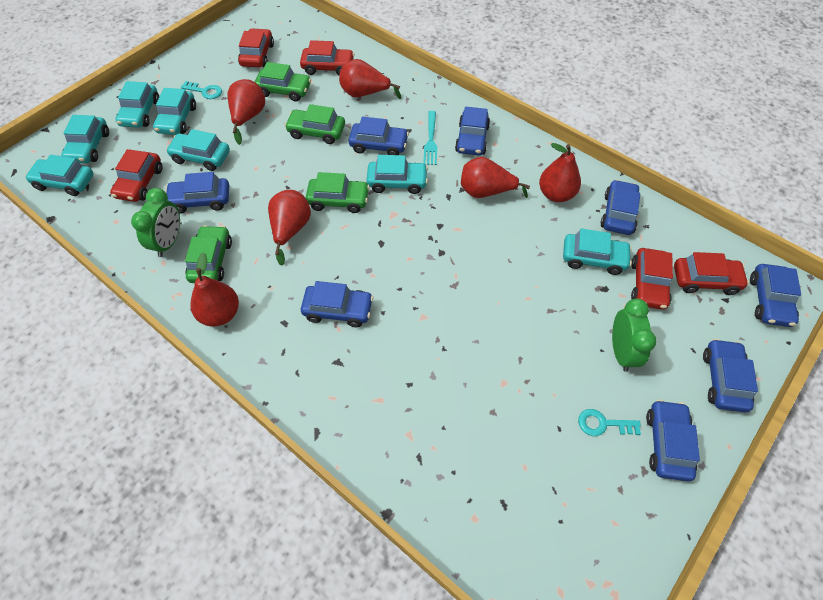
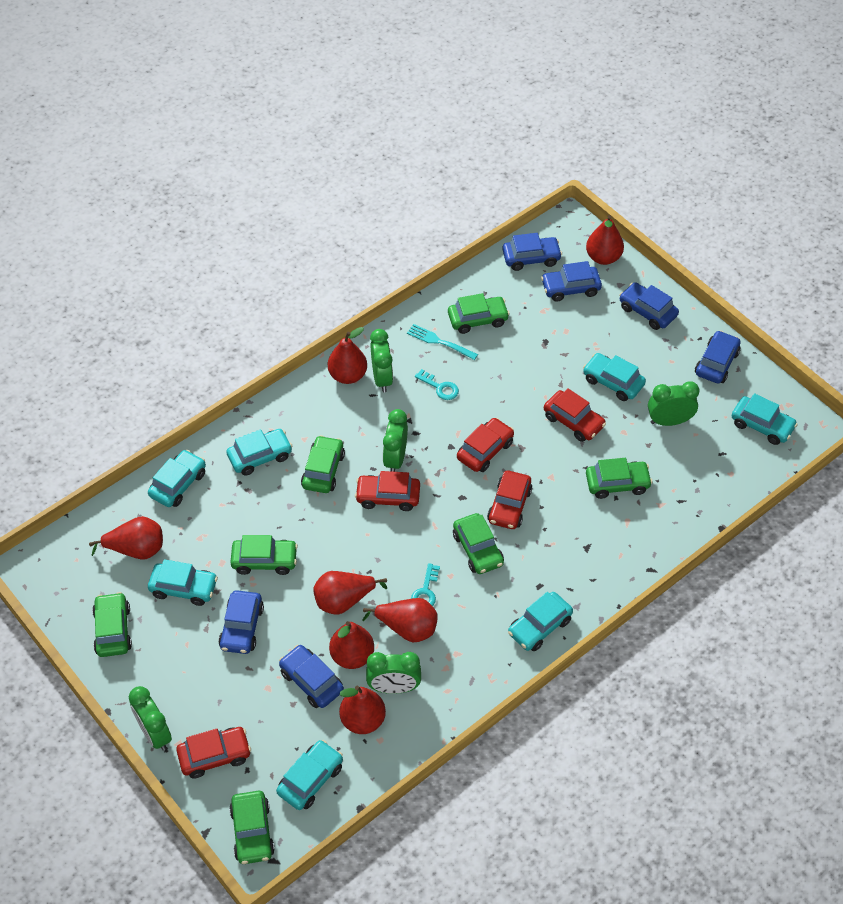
blue car: [166,172,229,214] [301,281,373,327] [349,116,409,155] [455,107,490,155] [601,180,641,235] [646,400,700,481] [703,339,758,412] [750,264,801,327] = 8 -> [218,590,264,654] [279,645,344,708] [502,233,562,271] [541,261,602,302] [619,282,679,330] [695,330,741,384] = 6
green car: [185,225,232,283] [254,62,311,102] [285,104,345,144] [305,172,370,213] = 4 -> [92,592,132,657] [229,791,275,864] [230,535,298,575] [301,435,345,493] [448,293,510,334] [453,513,504,574] [586,458,653,499] = 7
green clock: [131,188,180,257] [612,298,657,372] = 2 -> [129,686,172,751] [366,652,421,694] [370,329,393,393] [383,409,408,472] [648,381,700,426] = 5
red pear: [190,252,239,327] [227,79,265,145] [268,190,311,266] [339,59,401,99] [461,157,530,198] [539,143,581,202] = 6 -> [89,516,163,559] [313,571,387,615] [328,327,367,384] [329,621,374,669] [339,686,386,734] [363,598,438,642] [586,215,624,265] = 7

